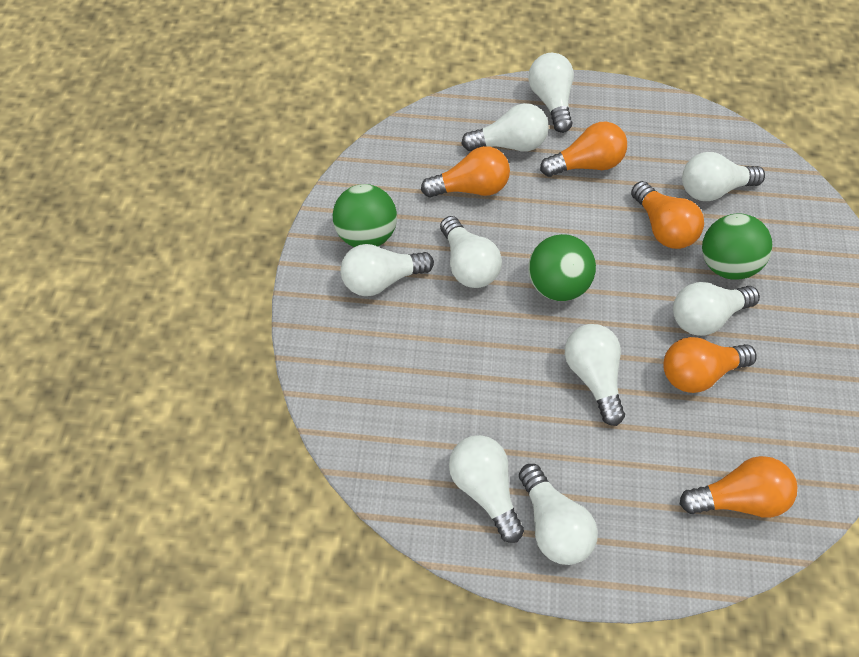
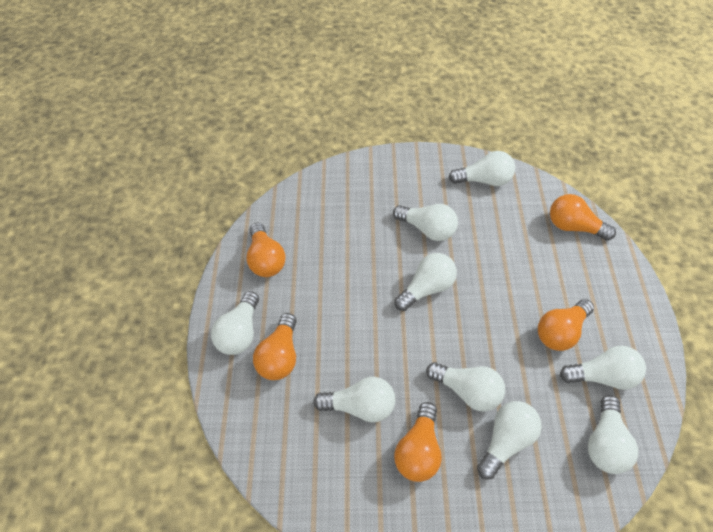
green ball: [333,184,397,247] [528,234,596,301] [702,213,773,280] = 3 -> none = 0

